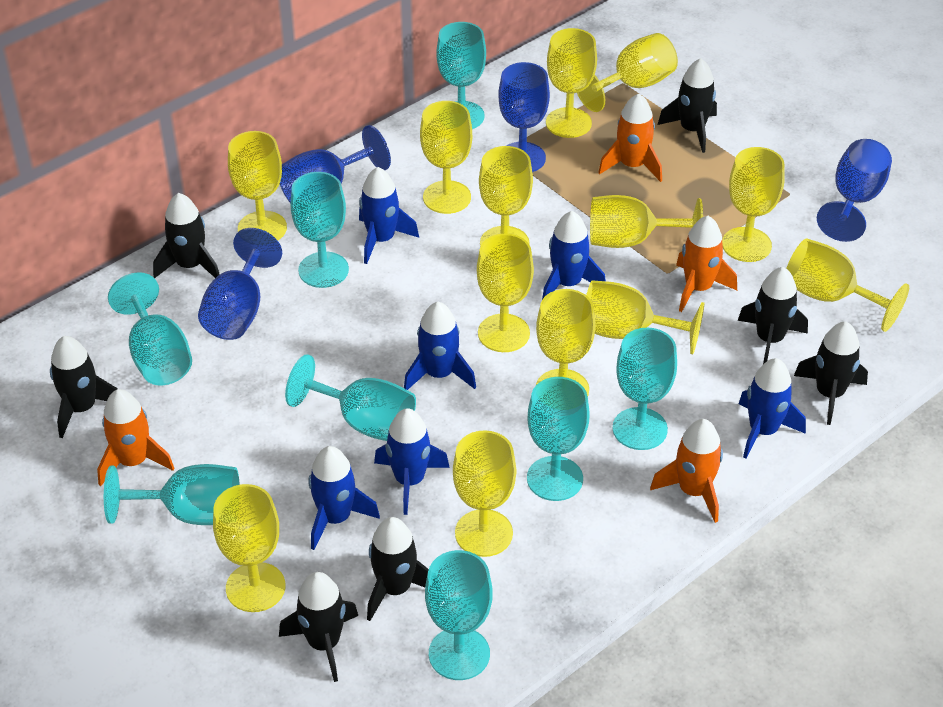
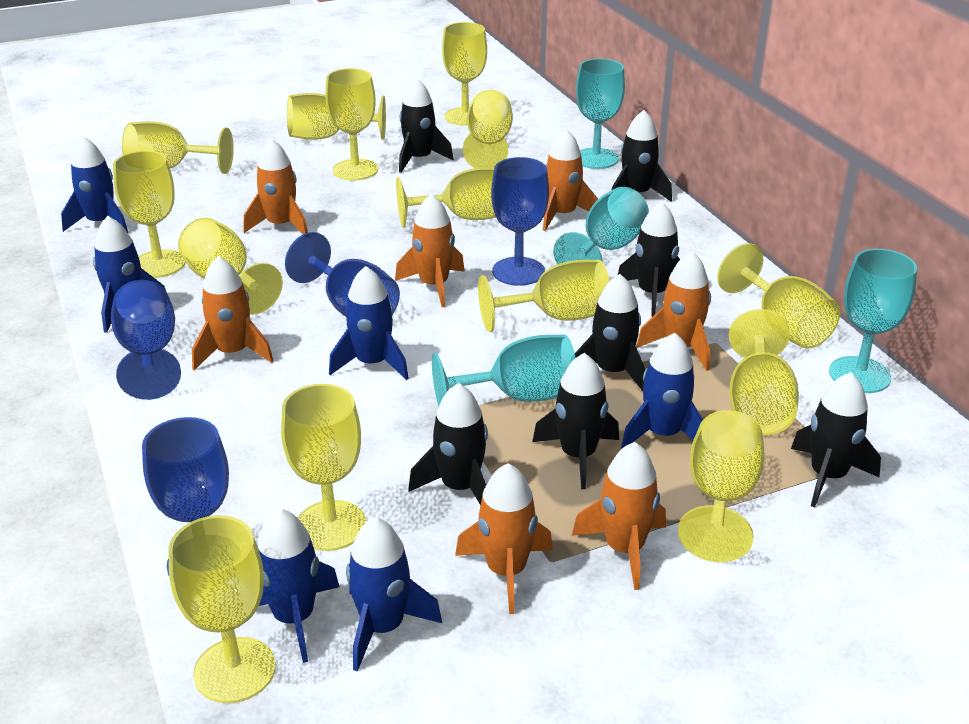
orange rocket: [97,389,175,486] [598,93,662,182] [650,419,723,523] [676,216,737,312] = 4 -> [192,256,273,370] [243,138,308,234] [395,193,465,307] [455,463,553,614] [543,129,598,231] [572,442,666,590] [636,251,711,371] = 7
turquoise goblet: [104,464,240,525] [108,272,192,385] [285,354,416,441] [290,172,349,288] [425,550,492,680] [436,22,486,129] [527,377,589,501] [613,328,677,450] = 8 -> [432,335,575,407] [554,187,649,264] [576,59,625,169] [829,249,917,393] = 4
yellow goblet: [213,484,286,612] [228,131,287,240] [420,101,472,214] [453,430,516,557] [477,234,534,352] [479,146,533,246] [536,289,596,396] [546,28,597,138] [577,33,678,112] [586,280,704,354] [590,195,703,248] [722,147,785,262] [786,239,909,332] = 13 -> [113,151,186,278] [122,121,234,174] [168,515,276,703] [178,218,283,315] [281,384,366,551] [287,93,386,140] [325,68,378,180] [396,167,496,227] [442,22,487,126] [463,90,513,168] [478,260,610,332] [678,410,765,562] [717,243,840,349] [729,309,799,435] = 14

